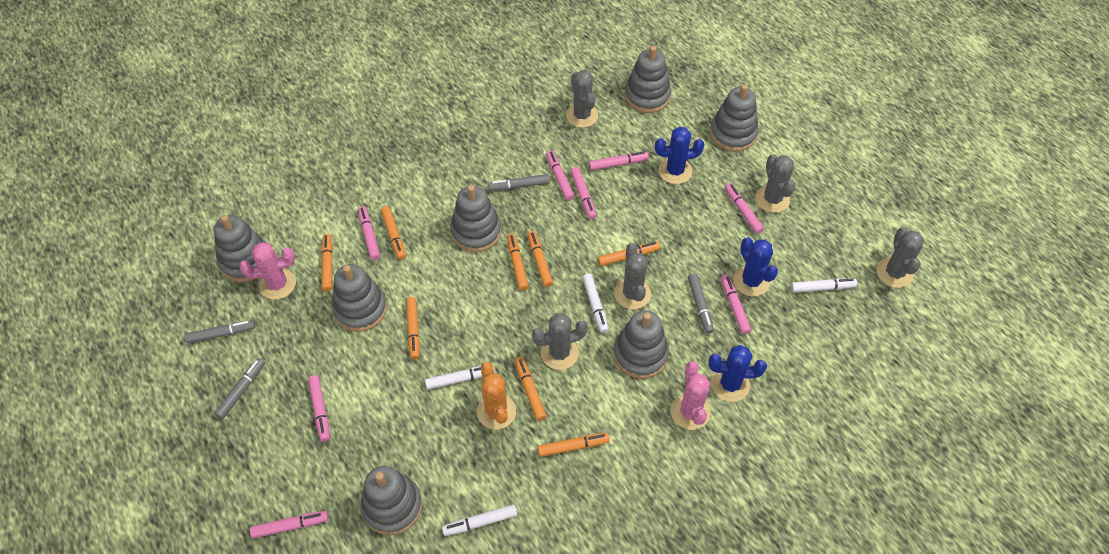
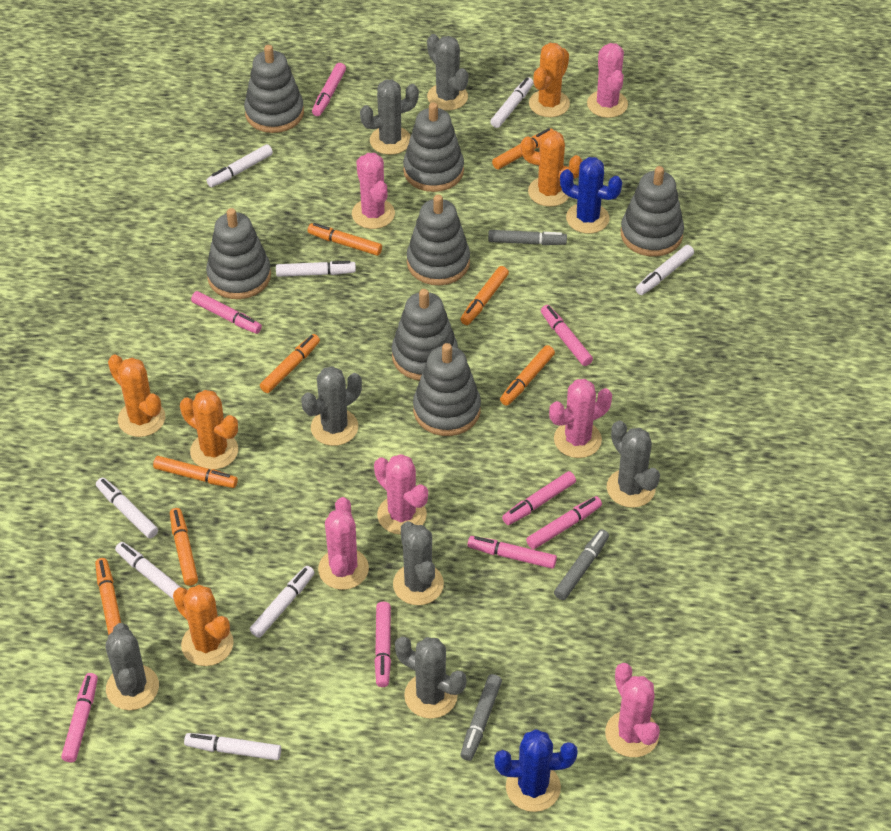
blue cactus: [655,127,705,184] [708,345,767,402] [733,237,778,297] = 3 -> [494,729,577,812] [560,157,622,234] = 2
grey cactus: [532,313,588,370] [566,70,598,128] [614,243,651,309] [755,154,795,213] [877,227,924,288] = 5 -> [105,623,159,710] [301,366,362,446] [360,79,419,155] [393,521,444,605] [395,637,466,719] [427,34,468,110] [607,420,660,508] = 7
grey marker: [185,320,255,344] [214,358,265,419] [488,174,550,191] [688,273,714,334] = 4 -> [460,674,502,761] [488,230,567,245] [554,529,609,600] = 3
orange cactus: [477,362,516,430] = 1 -> [108,355,165,437] [173,585,234,666] [180,390,238,470] [521,130,582,207] [529,43,570,117] = 5
pink cactus: [239,242,296,300] [671,361,710,430] = 2 -> [318,497,369,590] [352,153,395,229] [374,454,428,535] [549,379,612,458] [587,43,628,118] [605,663,660,757] = 6
white marker: [425,366,495,390] [442,504,517,536] [582,274,609,333] [791,278,857,293] = 4 -> [96,477,158,539] [115,542,180,600] [184,733,281,760] [206,144,273,187] [250,566,315,638] [276,261,356,277] [490,77,534,128] [636,245,694,295] = 8

